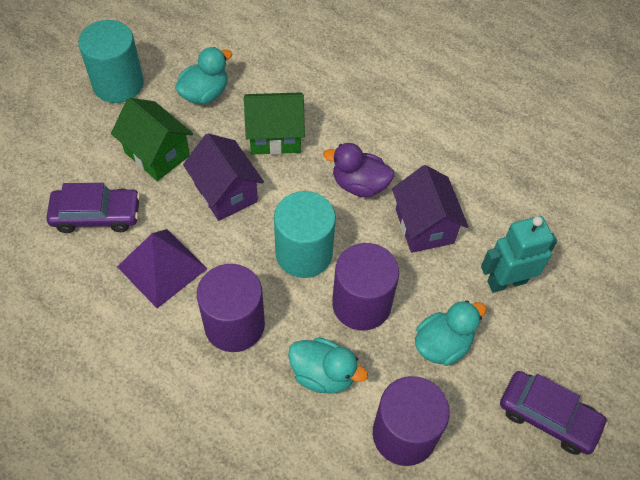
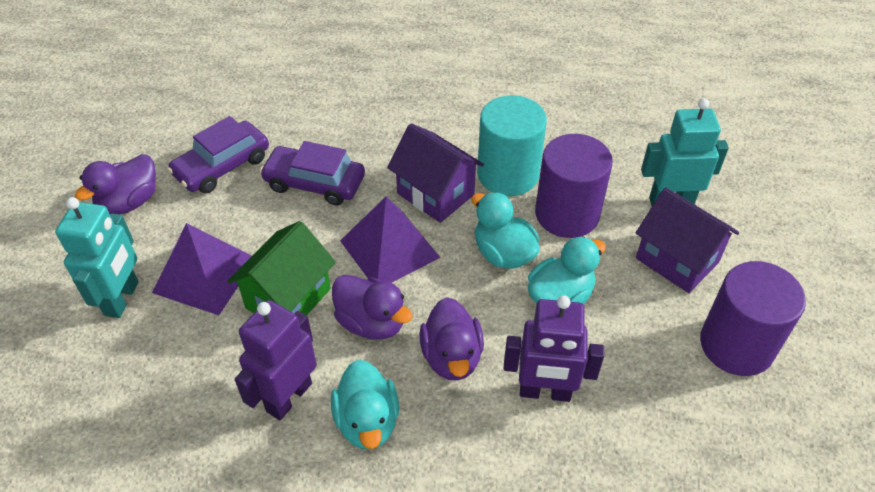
green house: [111,98,193,181] [244,92,305,155] = 2 -> [227,221,336,315] = 1
purple cylinder: [197,264,265,352] [332,243,399,331] [373,376,450,466] = 3 -> [535,134,613,238] [700,261,806,376] = 2
purple duck: [323,143,394,197] = 1 -> [75,154,156,215] [332,275,413,340] [419,297,484,381] = 3
purple pyramid: [117,229,207,309] = 1 -> [152,223,252,315] [340,197,441,283] = 2
purple robot: none = 0 -> [235,300,317,420] [503,295,604,402] = 2
turquoise cylinder: [78,20,144,103] [274,191,336,278] = 2 -> [477,95,547,196] = 1
turquoise robot: [481,216,557,293] = 1 -> [55,197,138,318] [641,98,729,206] = 2

